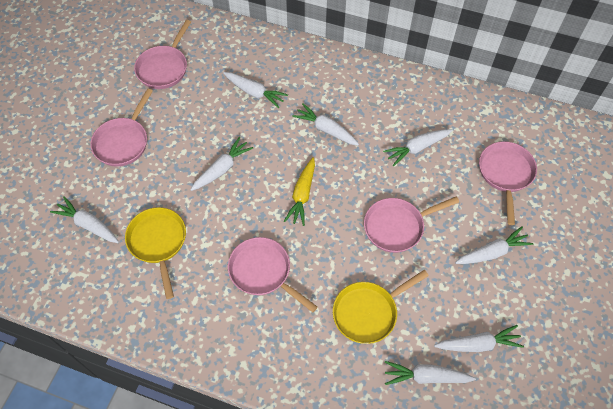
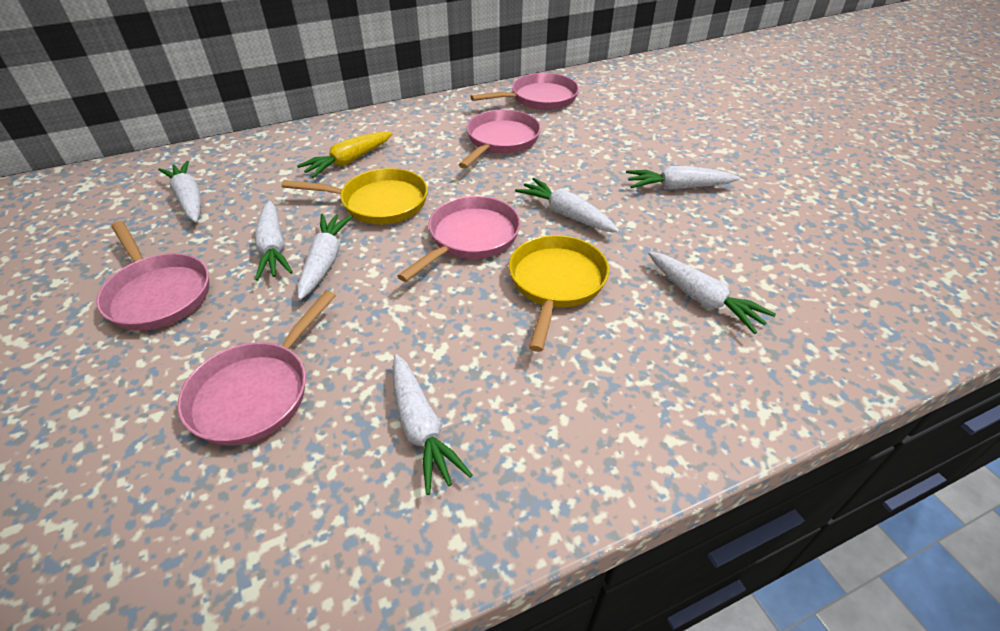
white carrot: [50,196,119,243] [190,137,253,191] [223,72,288,108] [292,103,359,146] [383,129,453,166] [385,361,476,385] [434,325,524,352] [455,226,533,264] = 8 -> [158,161,201,222] [255,201,293,281] [297,214,353,300] [393,354,473,495] [515,178,619,232] [626,166,740,190] [649,252,776,334] = 7

